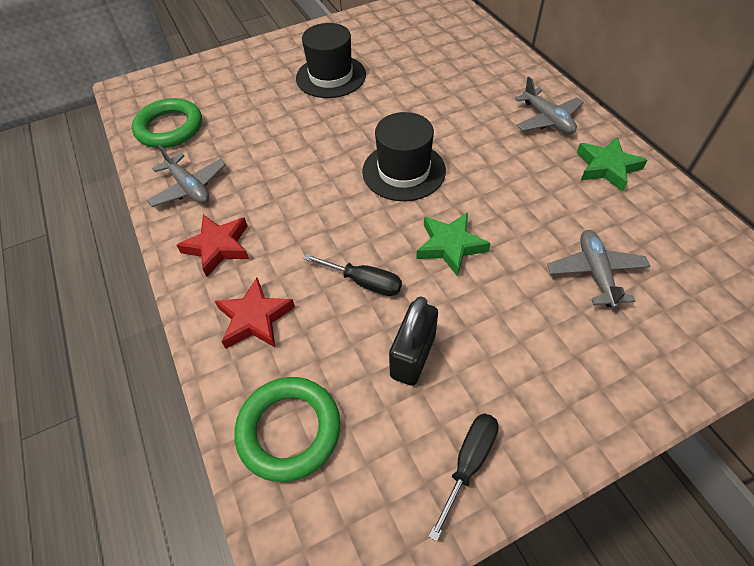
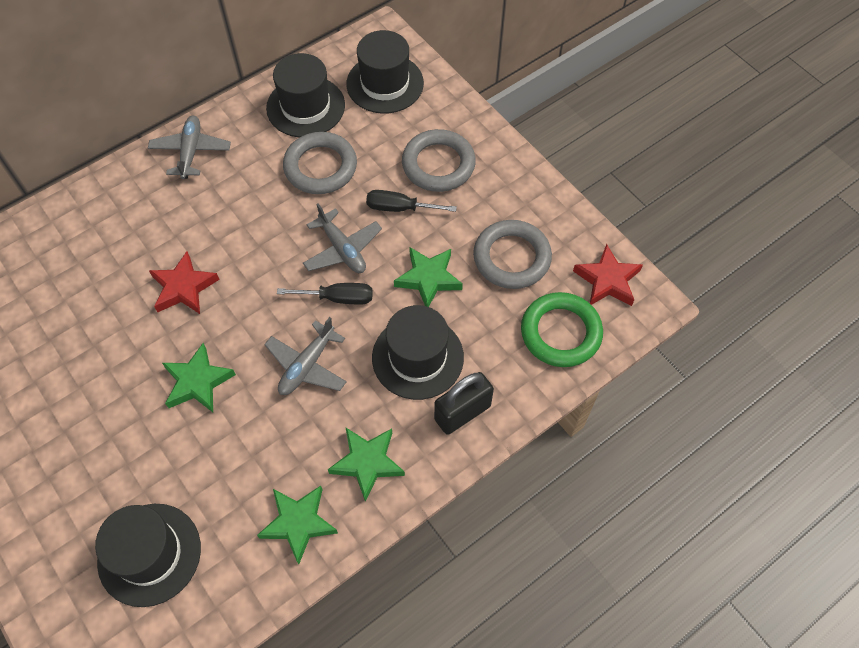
black hat: [296,23,366,98] [362,112,446,201] = 2 -> [95,504,201,607] [266,53,345,138] [346,30,424,114] [372,305,464,400] = 4
green ring: [132,98,202,148] [235,377,341,482] = 2 -> [521,292,603,367] = 1
green star: [416,212,491,277] [577,137,648,191] = 2 -> [162,343,236,412] [257,486,338,564] [328,428,405,501] [394,247,463,307] = 4
grey ring: none = 0 -> [283,132,357,194] [402,129,476,192] [473,220,552,289] = 3

